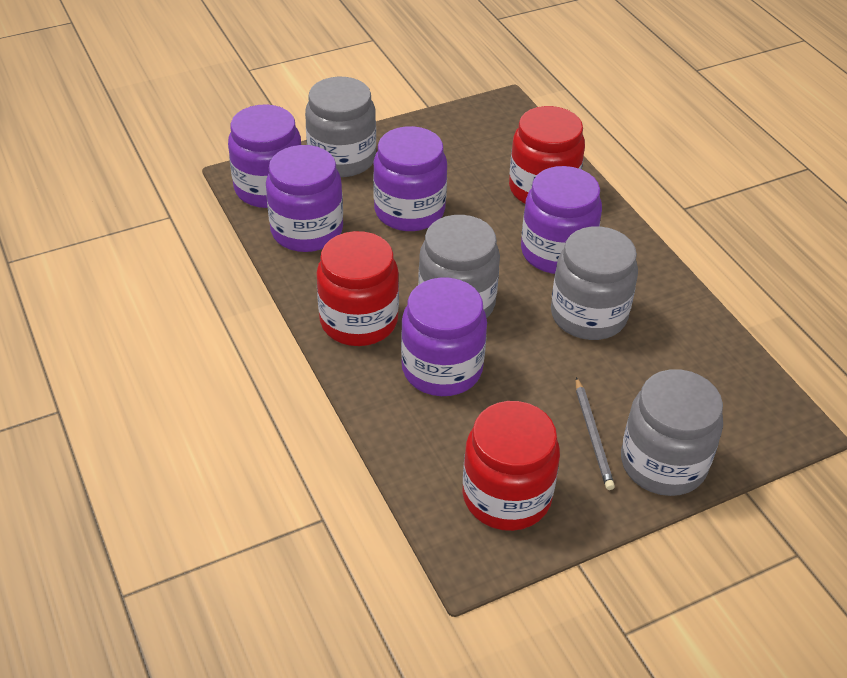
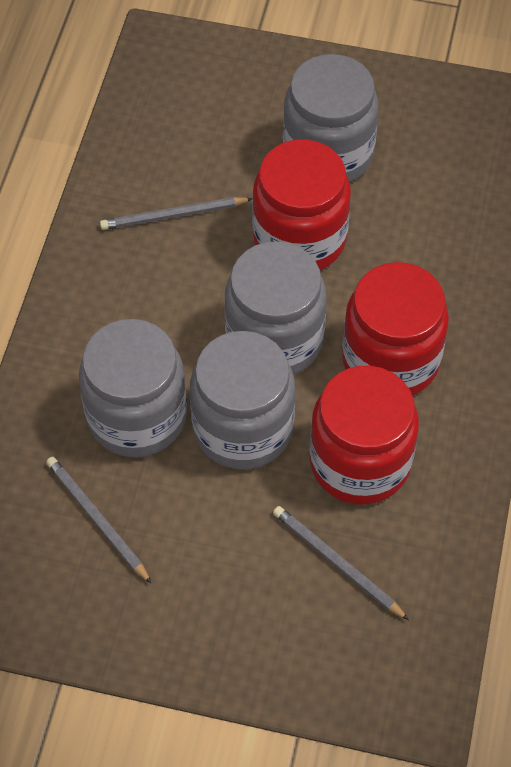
grey pencil: [576,377,615,490] = 1 -> [46,457,152,584] [100,197,253,230] [273,506,409,620] = 3
purple jar: [228,104,301,208] [266,145,343,252] [373,126,447,231] [401,277,487,396] [521,166,602,274] = 5 -> none = 0

